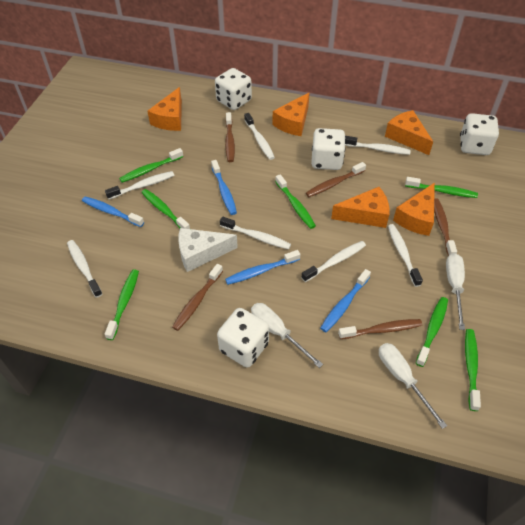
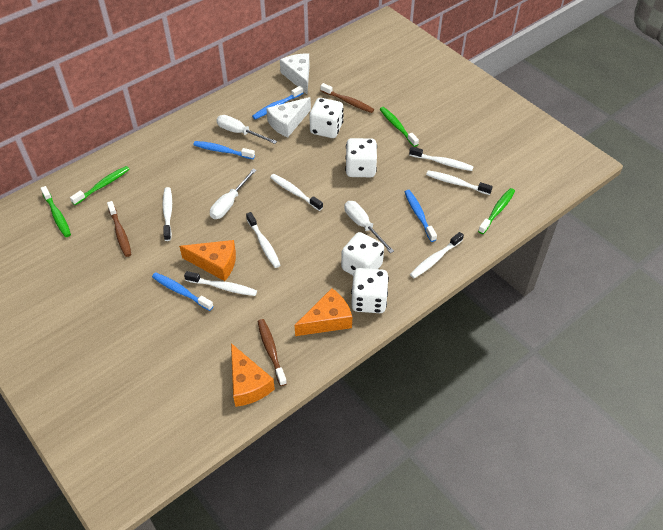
brown toothbrush: [172,264,223,331] [225,112,235,162] [306,162,366,197] [338,319,422,339] [434,198,457,256] = 5 -> [107,201,131,257] [257,319,287,386] [320,83,374,113] = 3
green toothbrush: [105,269,139,340] [119,148,183,183] [141,189,190,229] [275,174,316,229] [405,177,478,198] [416,297,448,367] [465,329,481,411] = 7 -> [40,186,71,237] [70,166,130,205] [380,107,419,147] [478,188,515,234] = 4
orange cheese: [147,87,182,131] [273,93,309,136] [331,187,390,228] [385,110,433,155] [393,183,435,236] = 5 -> [179,240,236,281] [231,343,275,407] [295,288,352,336] = 3
white cheese: [178,228,238,272] = 1 -> [266,97,311,138] [280,53,310,94] = 2

